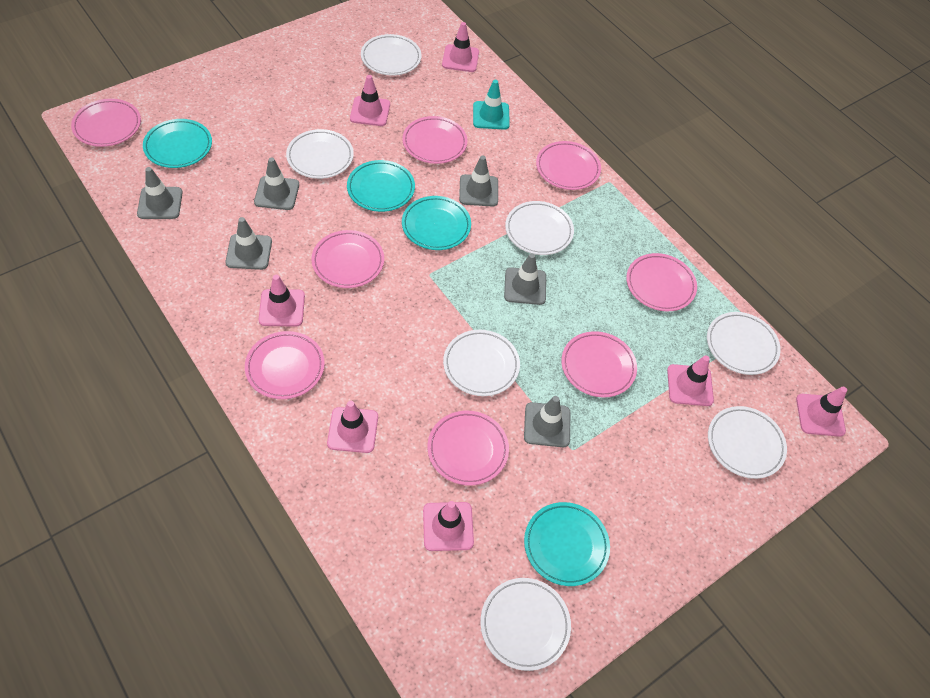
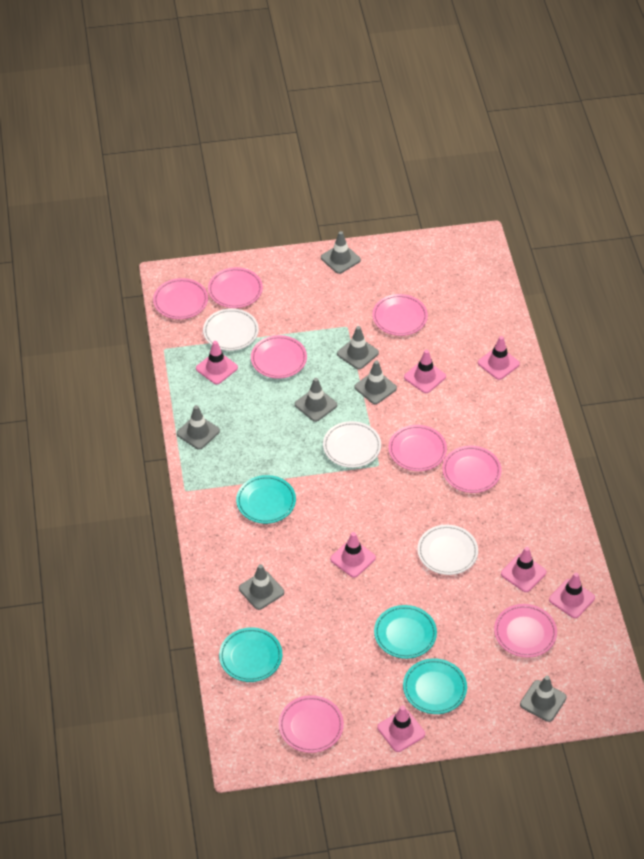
grey traffic cone: [137,167,183,219] [225,217,272,270] [254,157,299,210] [459,156,498,207] [504,253,546,305] [524,396,571,447] = 6 -> [177,405,220,450] [239,564,284,610] [295,378,337,422] [321,231,361,274] [337,326,379,370] [354,360,397,404] [520,676,567,722] = 7
turquoise traffic cone: [473,80,510,130] = 1 -> none = 0
white plate: [286,129,354,179] [361,34,422,76] [443,330,520,396] [480,578,571,671] [505,201,574,255] [707,312,781,375] [708,406,787,479] = 7 -> [203,308,259,351] [323,421,381,468] [417,525,478,575] = 3

